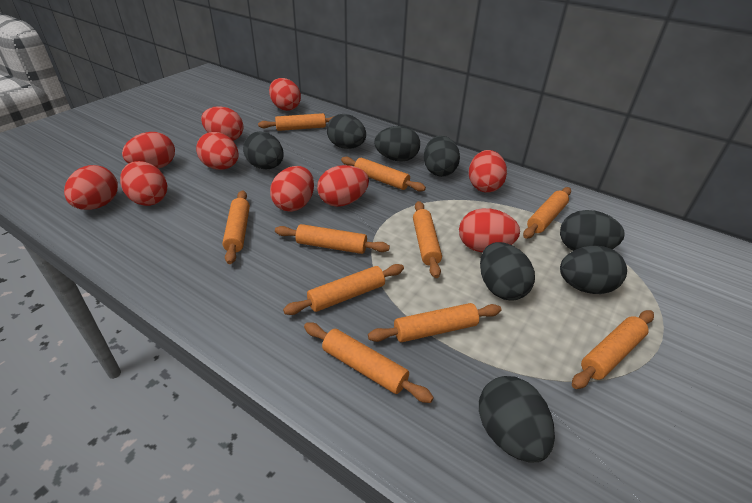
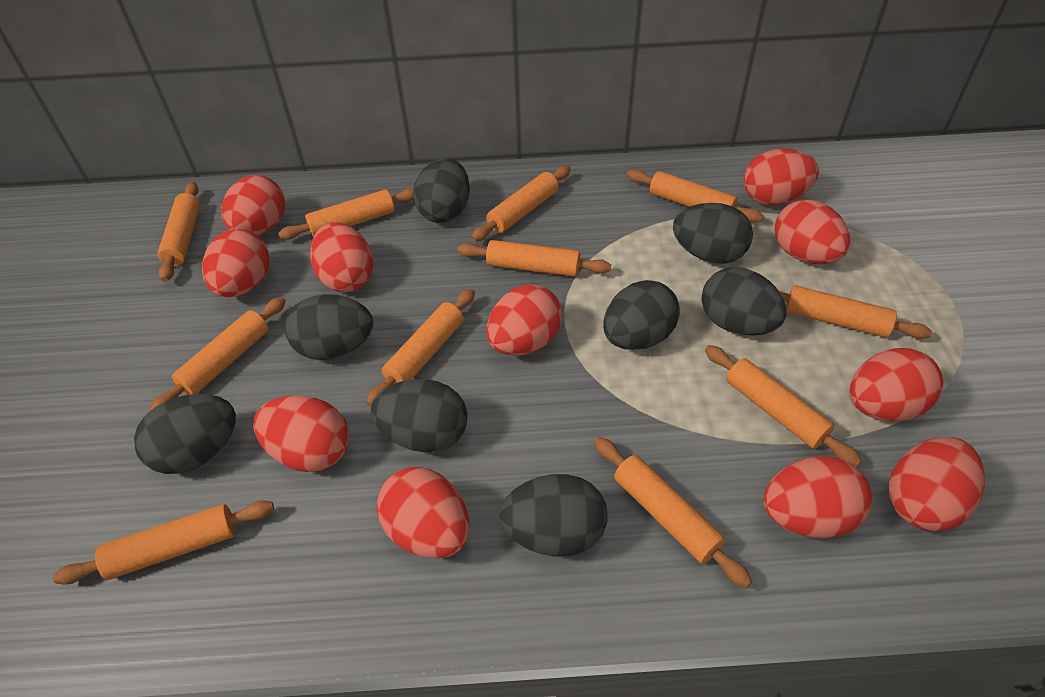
orange rolling pin: [222,190,250,264] [258,113,334,131] [275,224,390,254] [283,264,404,315] [304,322,434,403] [341,157,426,192] [368,303,501,342] [413,201,442,278] [523,187,571,239] [572,310,654,389] = 10 -> [53,500,274,585] [149,297,286,411] [157,182,200,282] [278,188,414,240] [366,289,475,407] [457,240,611,277] [471,166,571,242] [595,437,752,588] [627,169,764,222] [705,345,862,467] [778,285,932,339] = 11
red egg: [64,165,118,210] [120,161,167,206] [122,132,175,169] [196,132,238,170] [201,106,243,141] [269,78,301,111] [270,166,314,212] [317,165,369,207] [459,208,520,252] [469,150,507,193] = 10 -> [202,229,270,297] [222,175,285,236] [253,395,349,472] [310,222,373,292] [377,467,469,558] [487,285,562,356] [744,149,819,205] [764,456,872,538] [775,199,850,264] [850,348,943,421] [889,437,985,531] = 11

